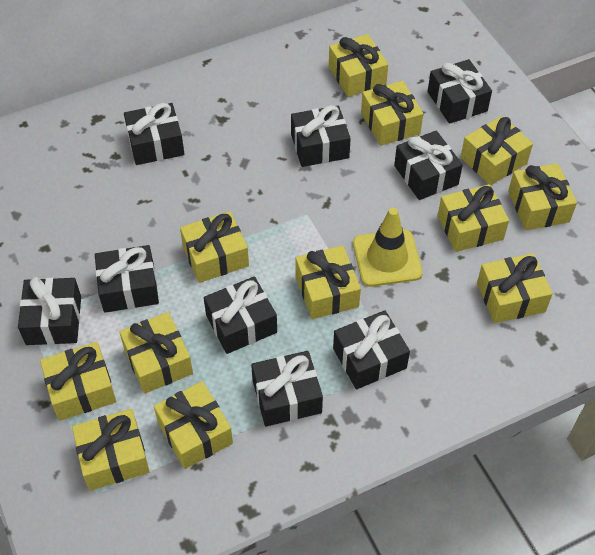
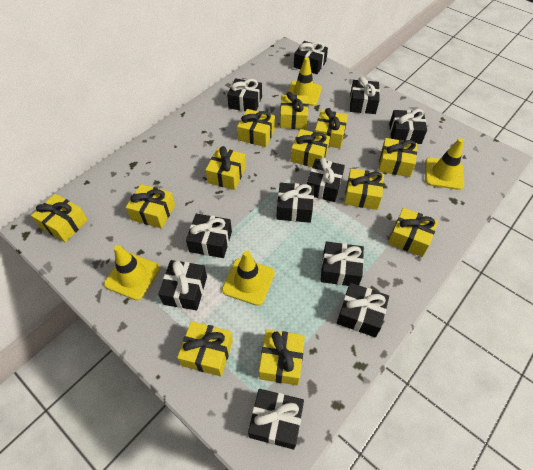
black gift: [18,277,81,345] [95,245,159,313] [124,103,184,165] [204,276,277,354] [251,351,323,427] [291,105,351,167] [333,310,410,389] [394,131,463,200] [428,59,492,124] = 9 -> [158,260,207,310] [186,214,232,258] [227,78,262,111] [248,389,304,449] [276,183,314,223] [294,41,328,74] [307,158,345,202] [320,241,364,286] [337,283,389,337] [350,77,380,114] [389,109,427,144] = 11
yellow traffic cone: [353,208,423,287] = 1 -> [104,245,160,300] [222,251,275,306] [288,57,322,106] [425,138,464,190] = 4

